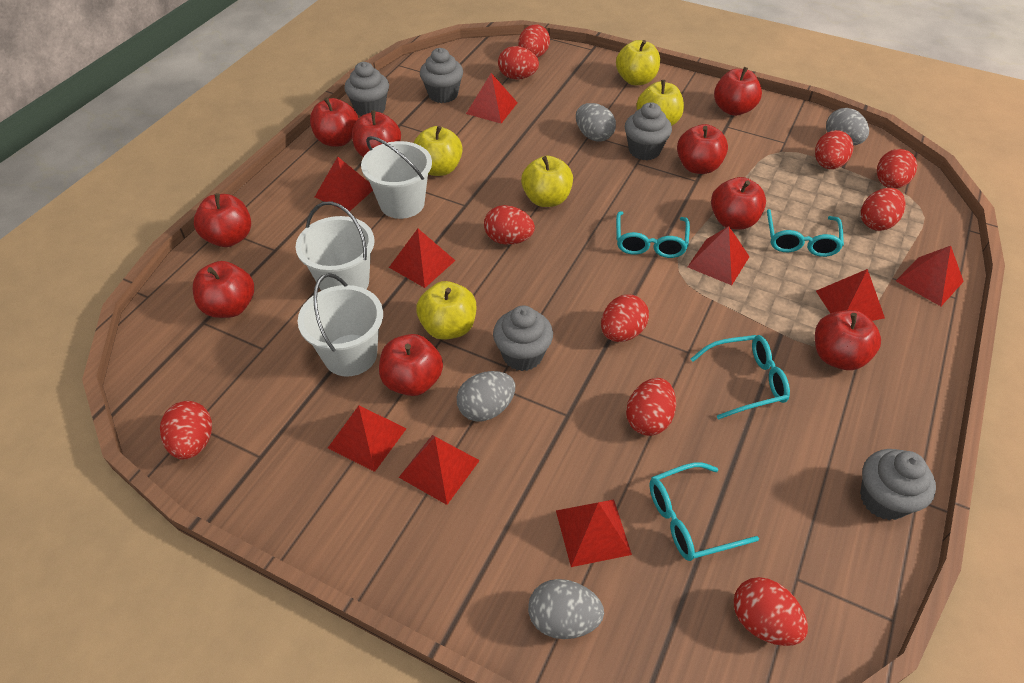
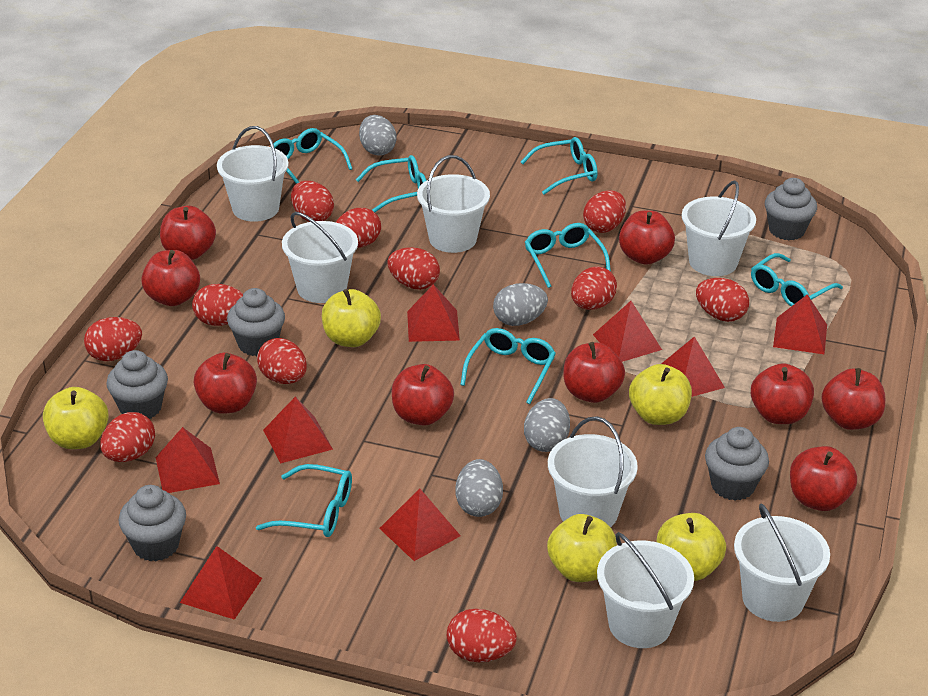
red egg: [160,401,212,460] [484,205,535,245] [498,46,539,79] [518,24,550,58] [601,294,649,342] [626,378,676,436] [733,577,808,646] [815,130,853,169] [861,188,906,231] [877,149,917,189] = 10 -> [84,317,142,361] [100,412,155,462] [192,284,243,326] [257,338,307,384] [291,181,334,222] [336,208,381,248] [387,247,440,290] [447,609,517,662] [571,267,617,310] [583,190,626,233] [696,278,749,322] = 11
red pyramid: [315,157,373,211] [328,406,407,472] [389,229,456,288] [399,435,480,505] [466,73,518,123] [556,499,632,567] [688,226,750,285] [816,269,885,321] [896,246,964,306] = 9 -> [156,427,220,493] [180,546,262,620] [263,397,333,464] [379,488,461,561] [407,284,460,342] [593,301,662,362] [661,336,725,397] [773,294,827,354] = 8
turquoise glasses: [616,211,690,258] [649,462,759,561] [691,335,790,420] [767,209,844,257] = 4 -> [256,464,352,537] [273,128,352,184] [355,155,427,212] [460,328,556,404] [521,137,598,195] [525,223,611,288] [751,253,843,306] = 7
white bucket: [296,201,374,291] [298,273,383,377] [361,136,432,219] = 3 -> [217,126,289,222] [282,212,358,303] [417,155,490,253] [548,416,638,527] [597,532,694,648] [682,180,756,276] [734,503,830,622] = 7

